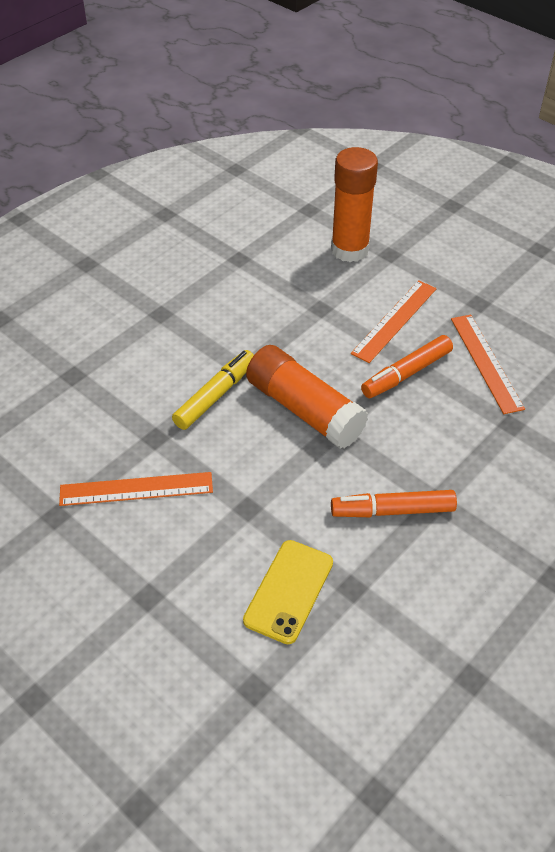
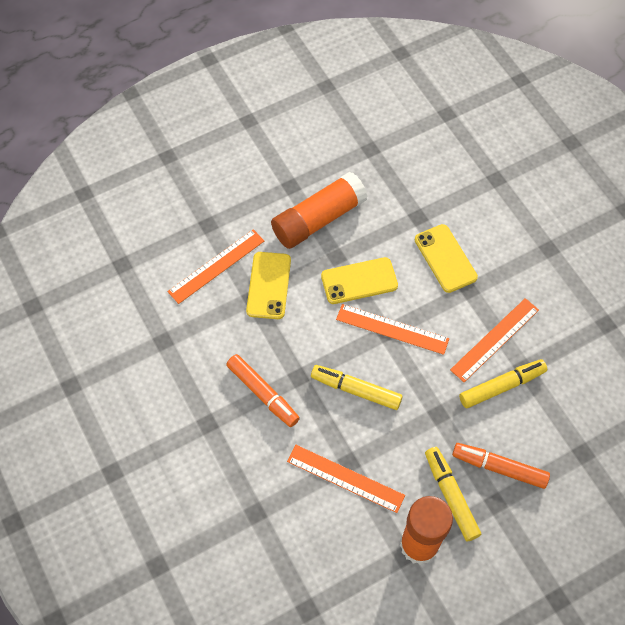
orange ruler: [59,472,213,506] [351,280,437,363] [451,315,525,414] = 3 -> [167,229,264,304] [287,445,405,513] [336,304,449,355] [450,298,539,382] = 4
yellow marker: [172,350,254,430] = 1 -> [311,365,403,410] [425,447,481,541] [459,359,547,408] = 3
yellow phone: [243,540,333,644] = 1 -> [246,252,291,319] [321,257,398,304] [415,224,478,293] = 3

